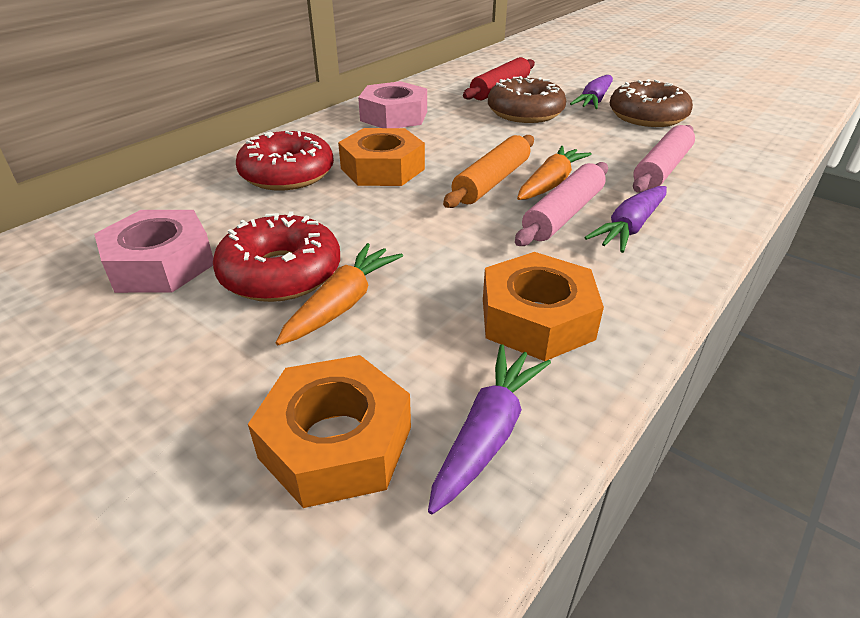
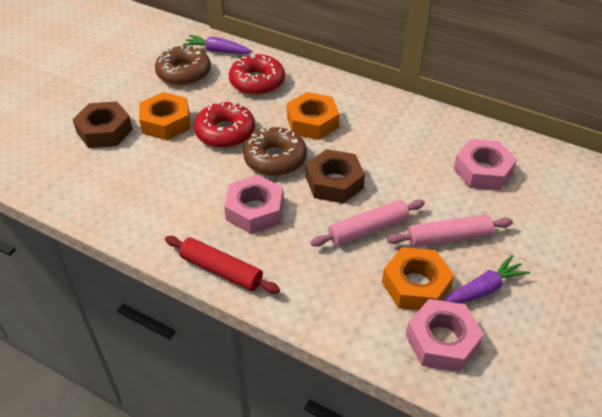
brown nut: none = 0 -> [72,101,133,148] [306,149,365,204] = 2
orange carrot: [276,243,403,345] [517,146,592,200] = 2 -> none = 0
orange rolling pin: [443,135,534,208] = 1 -> none = 0
pink nut: [94,210,213,293] [358,81,427,128] = 2 -> [224,175,283,234] [406,299,484,372] [453,139,517,190] = 3
purple carrot: [428,344,551,515] [570,75,613,109] [584,186,667,253] = 3 -> [183,35,253,54] [444,255,530,304] = 2

